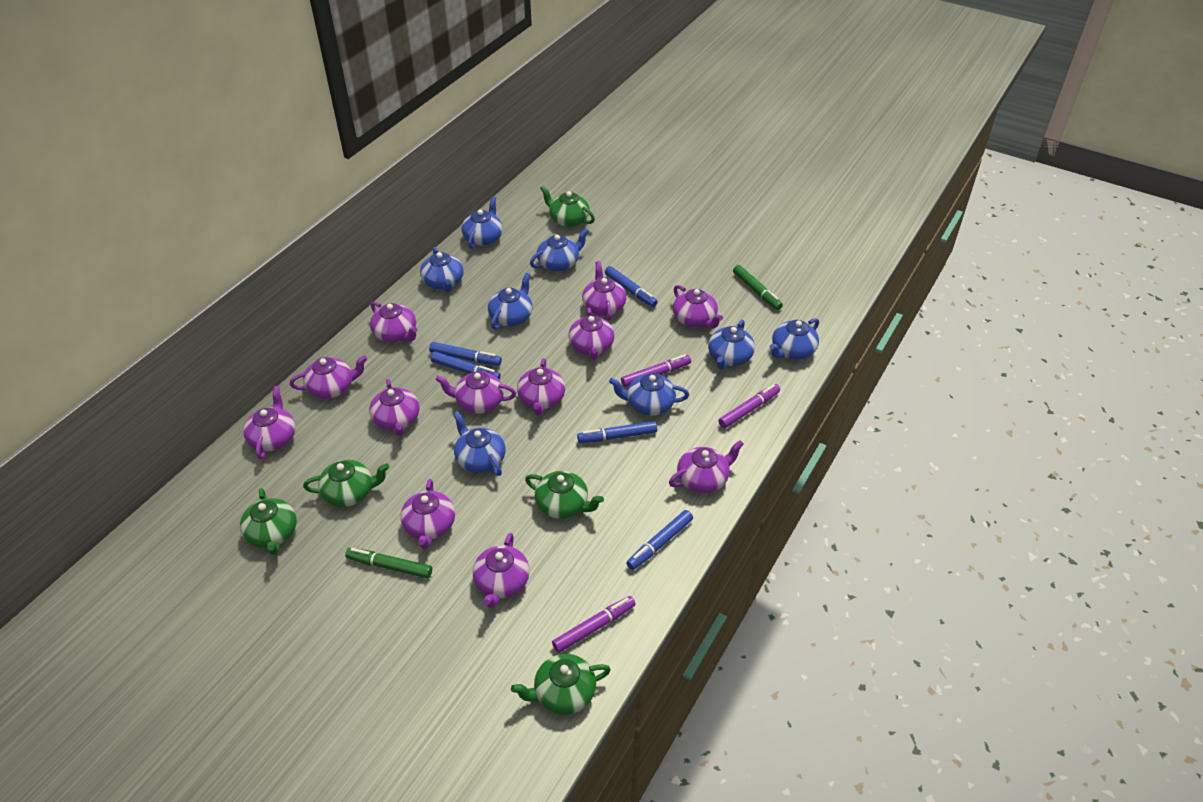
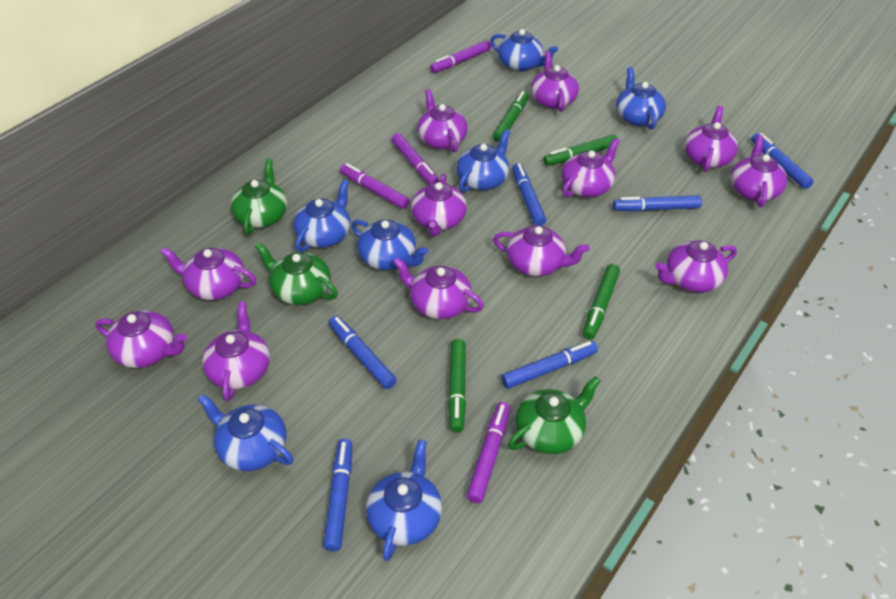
blue marker: [429,342,502,366] [431,352,501,380] [577,421,657,443] [605,266,658,307] [626,510,693,570] = 5 -> [323,439,352,551] [329,316,397,389] [501,341,598,389] [512,163,546,226] [613,195,702,211] [751,133,814,189] = 6
blue teapot: [420,247,464,293] [453,411,505,476] [461,196,503,249] [488,273,533,330] [530,228,589,271] [609,373,689,416] [708,320,755,370] [770,318,819,360] = 8 -> [198,394,293,471] [293,180,350,252] [352,220,428,270] [366,440,442,561] [456,129,510,192] [490,29,558,71] [616,67,666,130] = 7
green marker: [345,548,432,578] [733,265,783,310] = 2 -> [448,339,466,433] [493,91,529,142] [543,134,618,166] [583,264,620,339] = 4
green teapot: [240,488,297,555] [303,460,390,507] [511,654,611,715] [525,471,604,519] [540,186,595,227] = 5 -> [231,159,287,234] [255,242,338,305] [508,376,601,454] = 3
purple marker: [552,596,636,653] [621,354,691,387] [718,384,780,428] = 3 -> [340,163,409,209] [391,133,439,184] [430,40,491,73] [466,402,510,503] = 4

